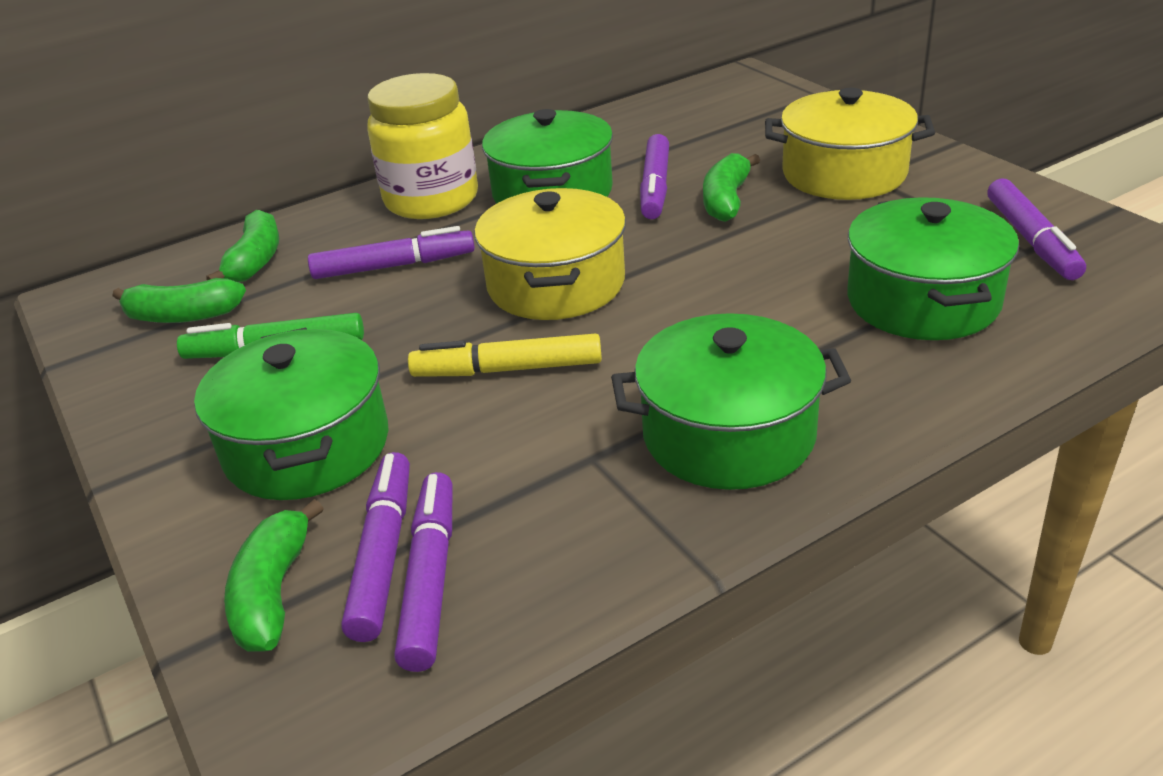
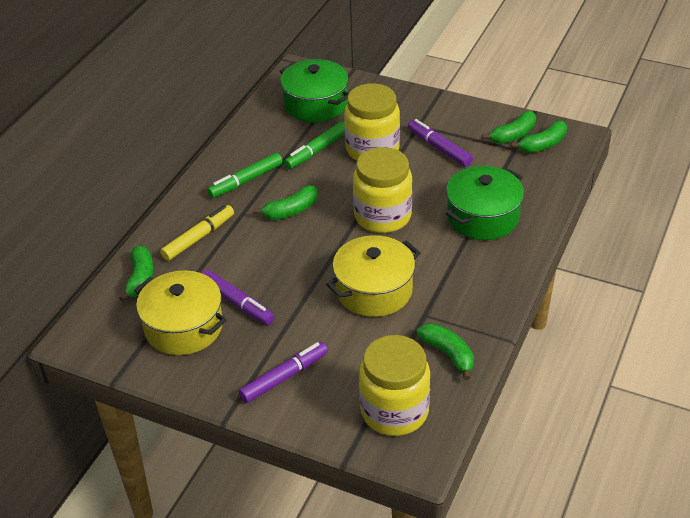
green banana: [113,278,246,323] [206,210,279,282] [224,499,324,652] [703,153,760,222] = 4 -> [119,246,154,302] [253,186,318,220] [417,323,474,380] [482,111,536,144] [511,121,567,153] = 5
green marker: [177,313,364,359] = 1 -> [207,153,283,198] [284,121,345,169] = 2
green pot: [194,328,388,500] [482,109,613,204] [611,313,851,490] [847,197,1019,340] = 4 -> [280,59,349,122] [446,166,524,240] = 2
purple marker: [308,226,475,279] [341,452,410,642] [395,472,452,672] [640,134,669,219] [987,179,1086,280] = 5 -> [202,270,275,325] [239,342,328,403] [408,119,473,167] = 3
yellow jar: [367,73,478,219] = 1 -> [344,83,400,161] [353,147,412,233] [359,335,430,436] = 3

